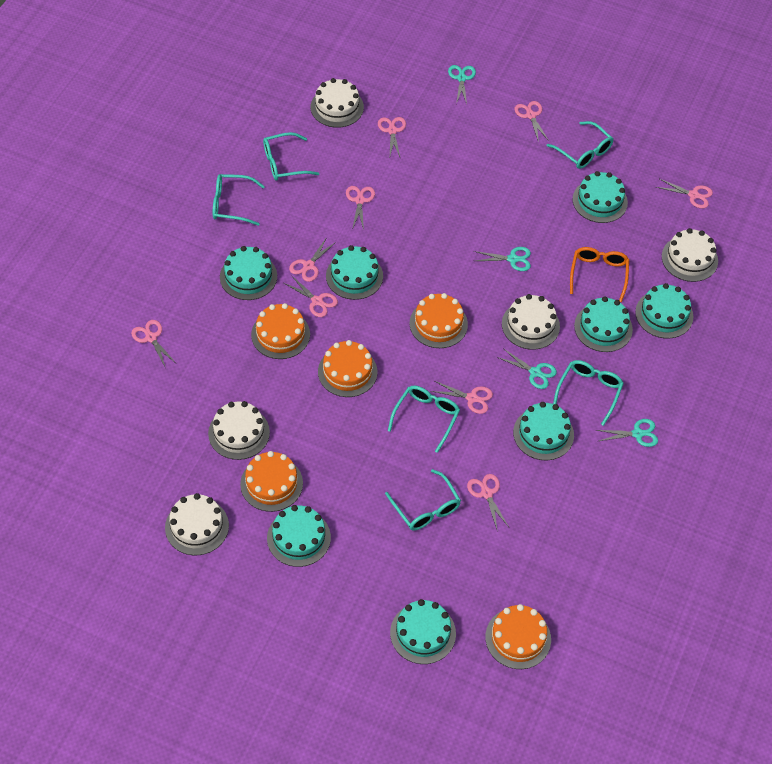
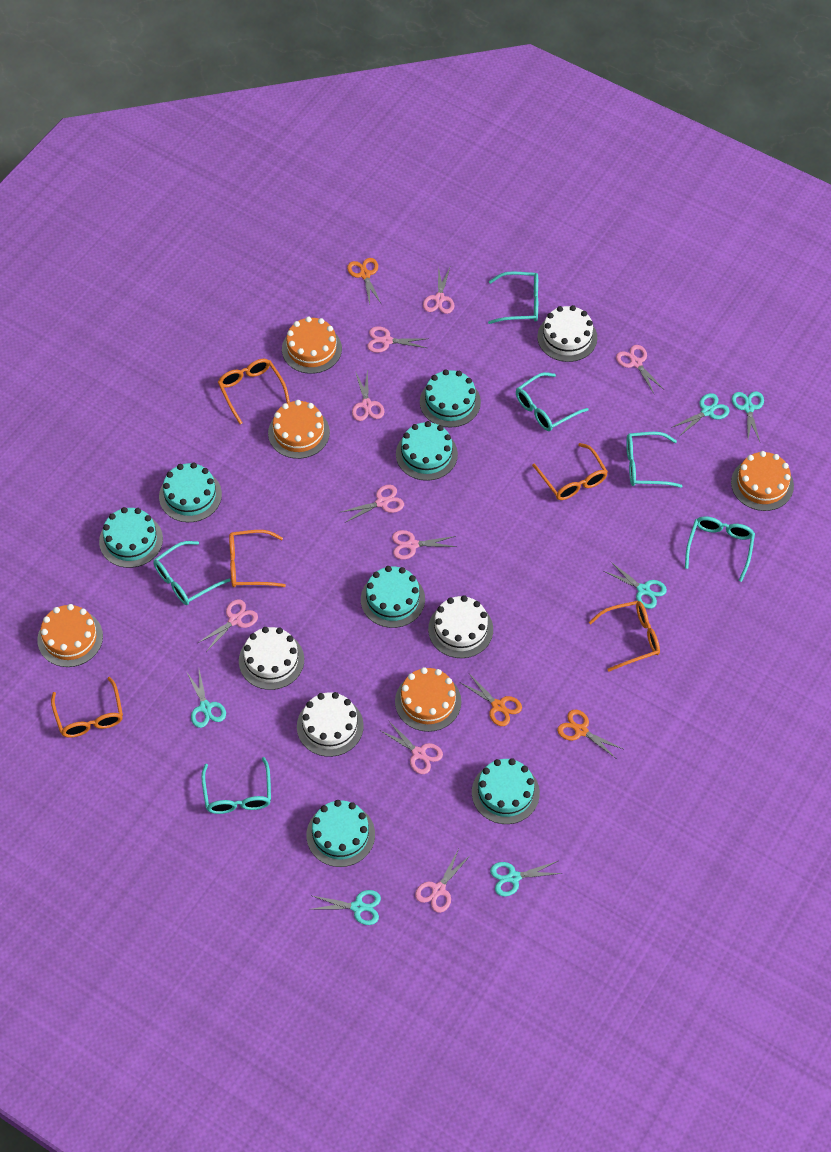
orange glasses: [570,247,629,302] = 1 -> [51,677,123,738] [218,359,290,424] [229,530,286,587] [532,443,608,500] [589,601,660,672] = 5
orange scissors: none = 0 -> [347,258,381,305] [461,674,522,726] [557,710,623,759] = 3
turquoise cake: [220,246,277,300] [267,505,331,567] [326,245,383,300] [390,599,456,664] [513,402,574,460] [573,171,628,223] [574,296,633,352] [635,283,693,339] = 8 -> [99,507,163,568] [159,462,222,522] [306,800,375,867] [361,566,425,628] [396,421,458,481] [420,369,481,428] [472,758,540,824] = 7
turquoise scissors: [448,65,476,104] [474,247,531,271] [497,349,557,389] [596,419,658,447] = 4 -> [186,670,226,728] [313,890,381,925] [490,861,562,896] [603,561,667,609] [671,393,730,436] [732,391,764,442] = 6
white cake: [165,493,229,555] [208,401,270,460] [311,78,364,128] [502,294,560,350] [662,228,718,282] = 5 -> [239,627,304,690] [297,692,364,757] [428,595,493,658] [537,305,597,362] = 4

